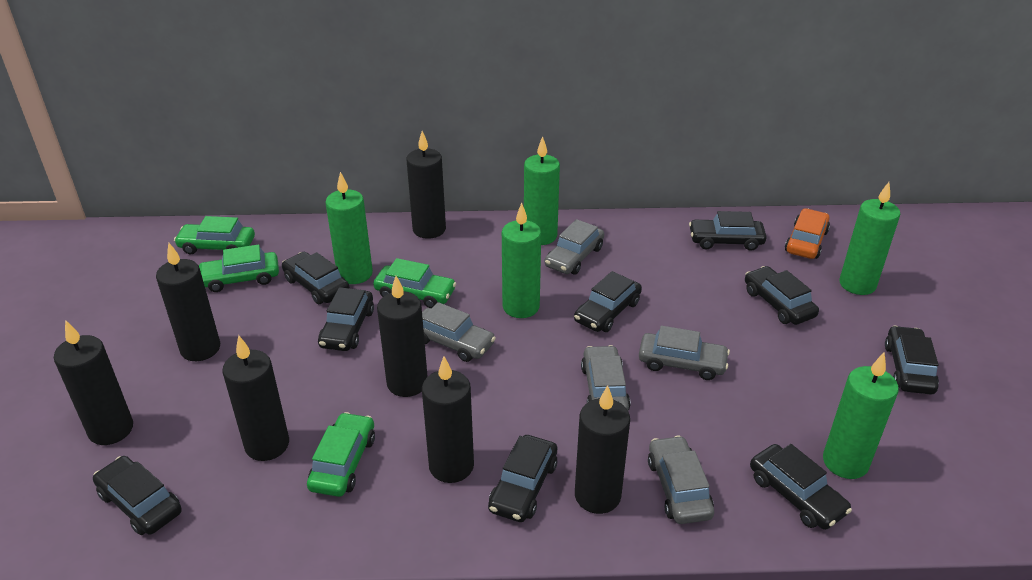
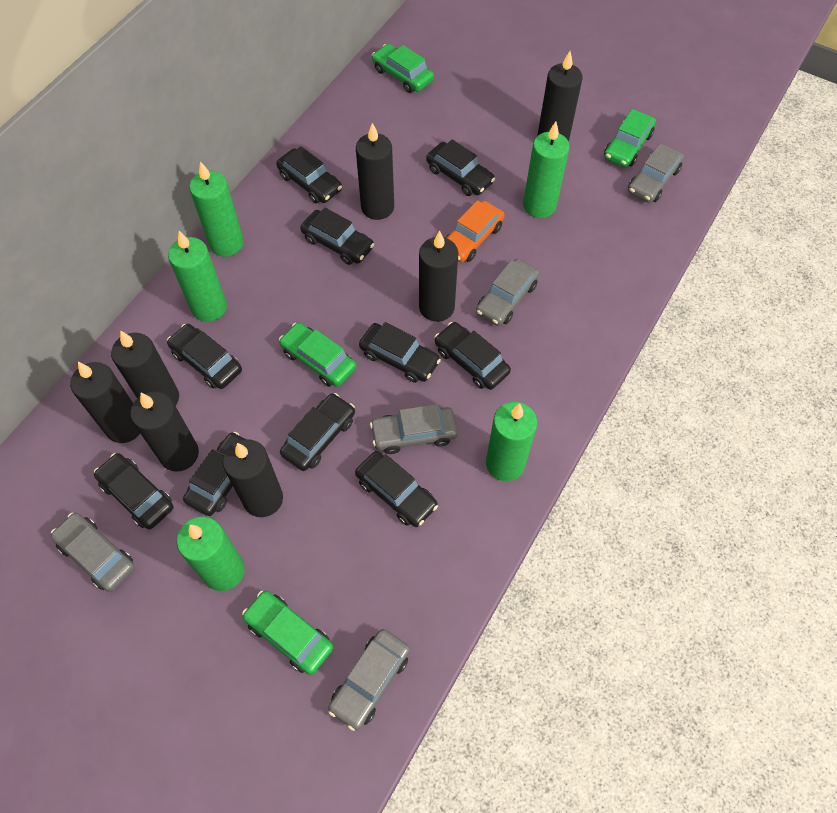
black car: [93,456,182,535] [282,252,350,304] [318,287,374,351] [488,435,557,522] [574,271,642,332] [689,211,767,251] [745,266,819,325] [750,444,852,530] [885,326,939,394] = 9 -> [94,453,174,529] [167,324,242,389] [183,432,245,516] [276,146,342,204] [280,393,355,471] [300,207,374,265] [355,451,438,527] [359,322,441,383] [426,139,495,196] [434,322,511,390] = 10

